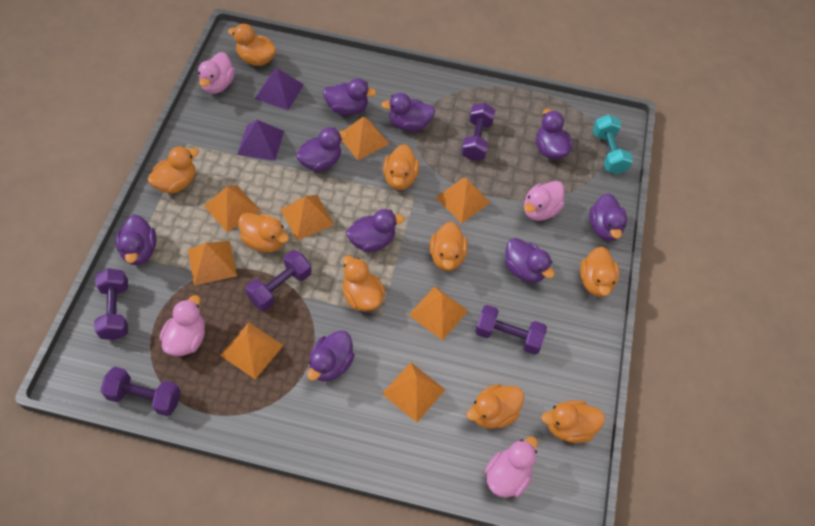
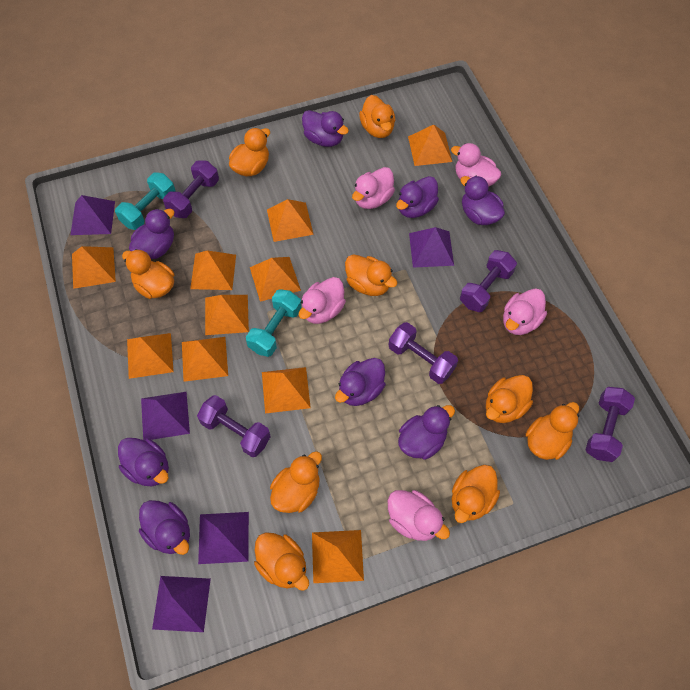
orange pyramid: [188,241,237,286] [204,185,261,232] [220,322,283,379] [281,195,334,240] [342,116,390,160] [382,362,445,422] [409,286,468,341] [435,178,491,223] = 8 -> [72,246,116,289] [127,333,174,379] [182,337,228,382] [190,250,236,290] [205,295,249,335] [250,257,301,302] [262,367,311,413] [267,199,314,242] [312,530,364,583] [408,125,452,166] = 10
pink duck: [159,295,205,356] [198,52,235,94] [485,436,538,498] [524,181,565,221] = 4 -> [299,277,346,324] [352,167,395,209] [388,490,450,541] [451,143,501,187] [503,288,547,335] = 5
purple duck: [116,215,156,265] [296,127,348,171] [307,330,355,381] [323,78,376,115] [346,209,404,252] [381,93,435,131] [505,238,555,283] [536,109,573,159] [589,193,627,241] = 9 -> [118,438,169,486] [129,209,174,259] [139,500,190,555] [302,110,349,147] [335,358,386,406] [396,176,439,218] [398,405,455,460] [460,176,505,225] = 8
purple pyramid: [237,120,284,161] [255,68,304,110] = 2 -> [70,195,115,235] [141,392,190,441] [152,576,211,632] [198,512,249,564] [409,227,454,268] = 5
turquoise dumbbell: [593,115,633,174] = 1 -> [115,172,175,230] [246,289,301,357] = 2

